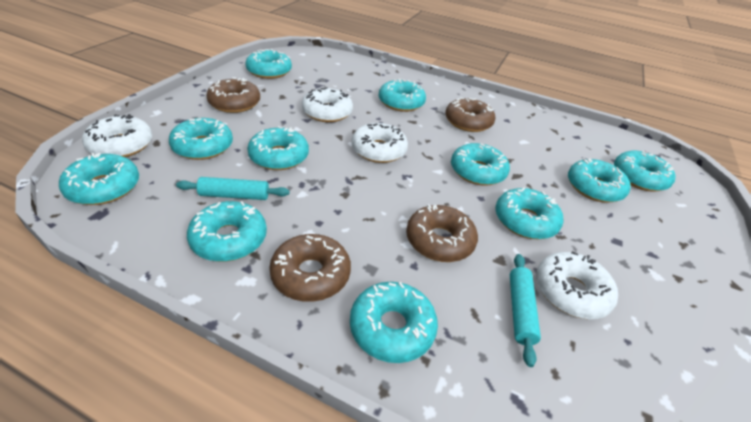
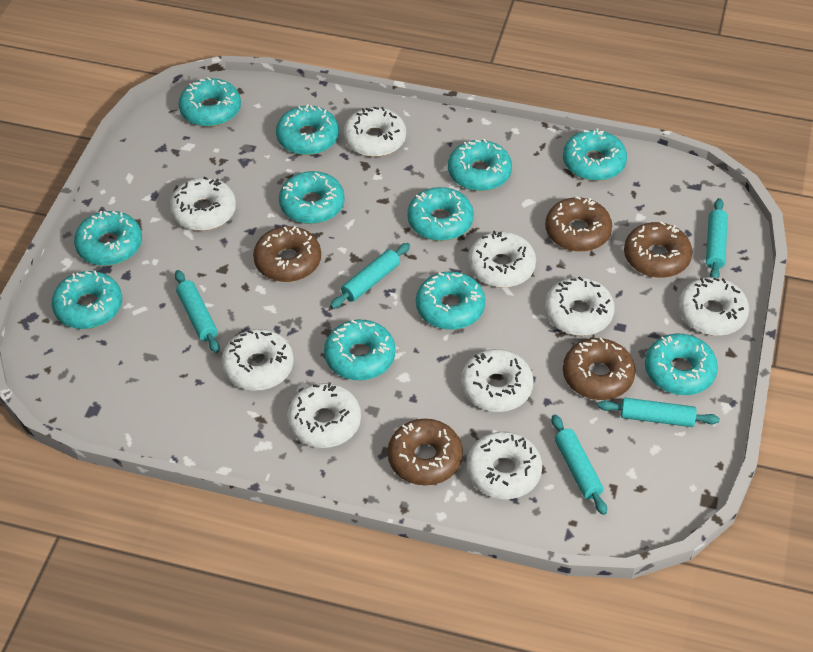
brown donut: [206,77,260,113] [269,234,351,302] [406,204,478,262] [445,97,495,132] = 4 -> [253,226,321,282] [388,419,463,486] [545,196,612,252] [563,338,636,400] [624,221,692,278] = 5
turquoise rolling pin: [176,177,289,200] [510,254,541,367] = 2 -> [175,270,220,353] [330,243,410,309] [552,415,607,515] [598,398,720,427] [706,198,728,278] = 5
white donut: [82,114,152,157] [302,87,353,122] [352,123,408,163] [536,251,618,319] = 4 -> [170,176,236,231] [221,329,293,391] [287,382,361,448] [343,107,406,157] [461,349,534,412] [466,432,542,499] [468,231,536,288] [544,276,615,336] [678,277,749,336] = 9

